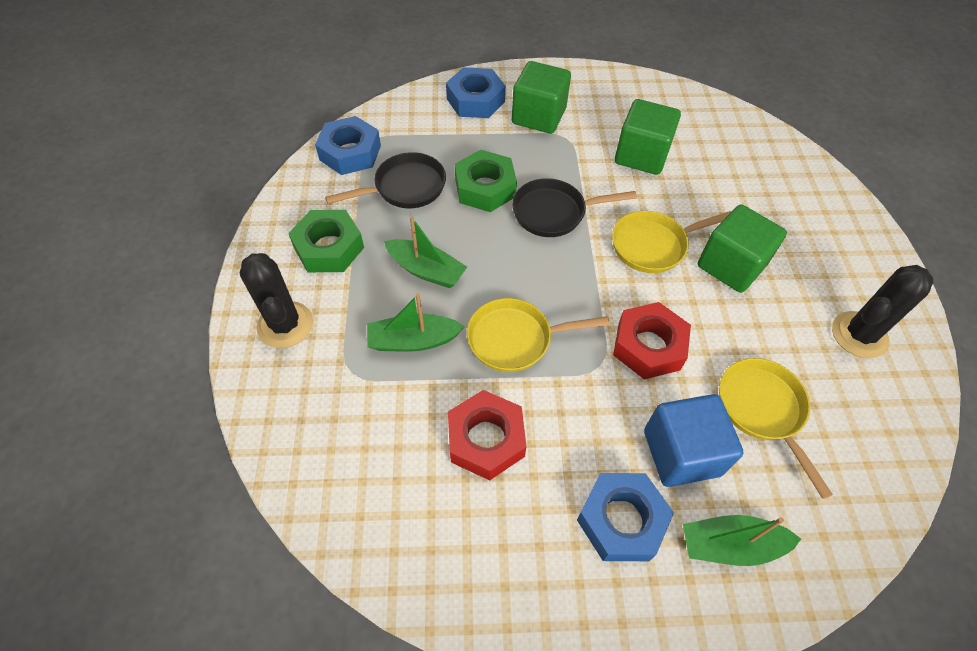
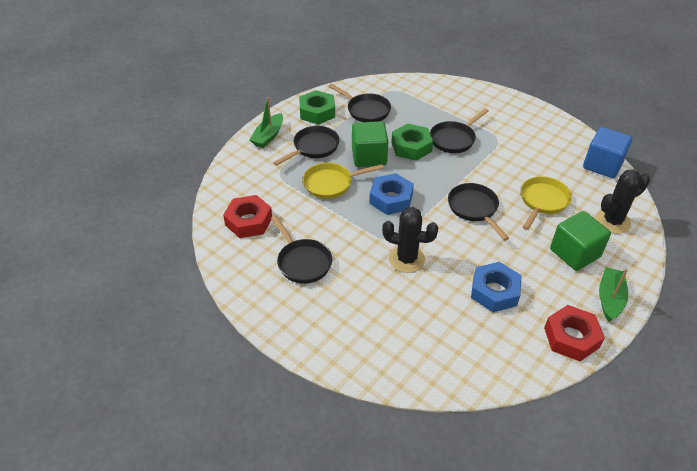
black pan: [325,152,446,208] [512,178,637,237] = 2 -> [271,216,332,284] [273,126,339,166] [328,83,391,122] [430,108,489,153] [448,183,509,241] = 5
blue nut: [315,116,381,175] [446,67,506,118] [577,473,674,561] = 3 -> [369,173,414,215] [471,262,522,312] = 2
green boat: [367,293,465,352] [384,216,467,288] [683,515,801,566] = 3 -> [249,97,283,148] [599,267,628,322] = 2
green cube: [512,61,571,134] [615,99,681,175] [698,204,787,293] = 3 -> [352,121,388,167] [550,211,611,271] = 2
yellow pan: [467,298,610,372] [612,211,731,273] [719,358,833,499] = 3 -> [303,163,384,199] [521,176,572,230] = 2

